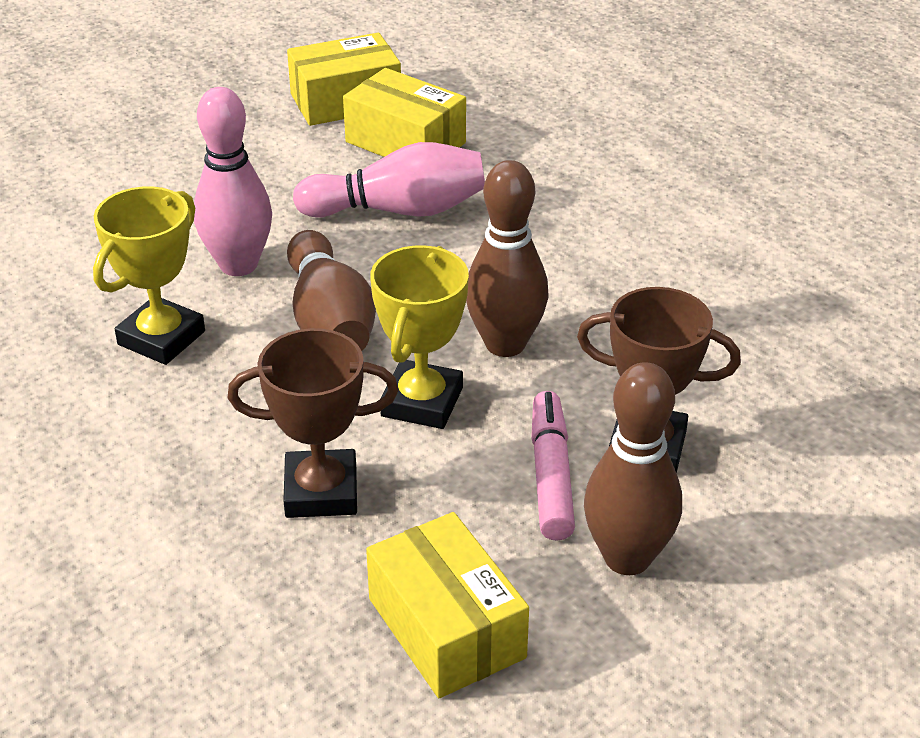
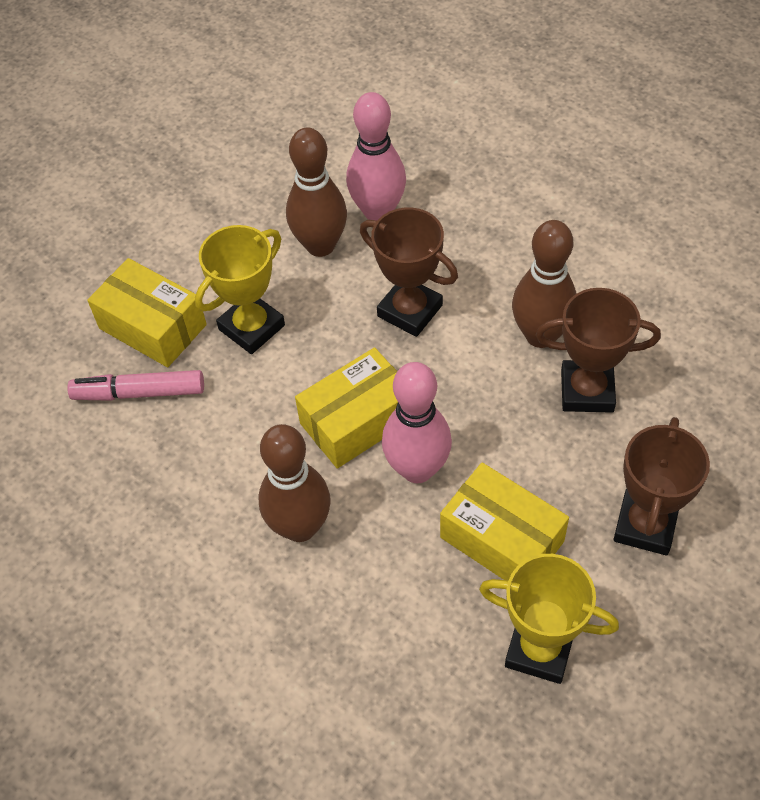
brown trophy: [228,328,399,518] [577,287,741,473] = 2 -> [360,208,458,337] [536,288,661,413] [613,417,710,556] = 3

